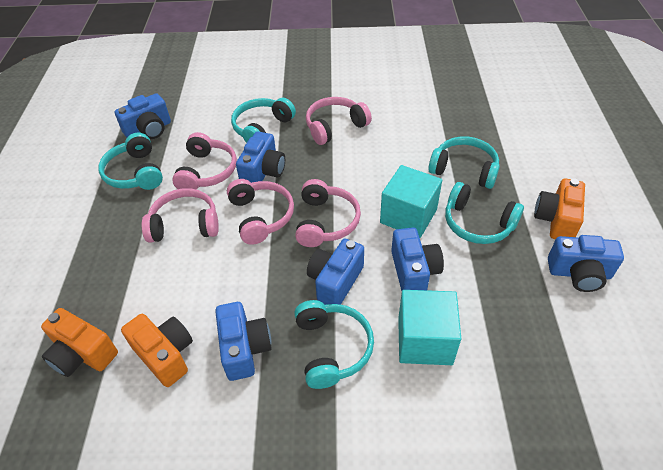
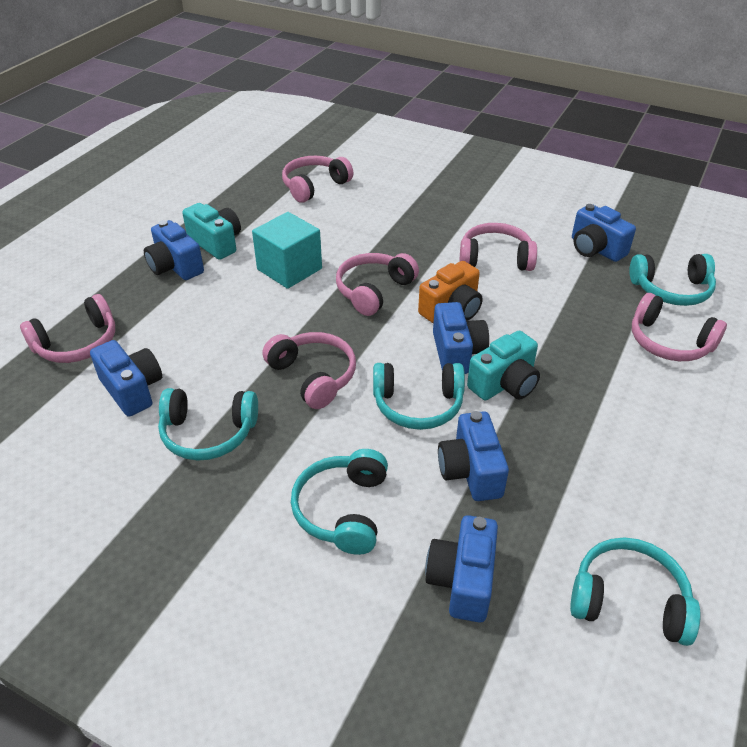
orange camera: [41,308,118,377] [121,314,193,387] [534,178,585,239] = 3 -> [418,261,483,323] = 1
pink headphones: [142,188,219,243] [172,132,237,190] [227,179,294,245] [295,179,361,247] [306,97,372,145] = 5 -> [20,294,115,363] [262,332,356,409] [282,156,353,203] [336,253,419,316] [460,223,537,271] [632,293,727,361] = 6
turquoise camera: none = 0 -> [182,203,241,260] [467,331,540,400] = 2
turquoise cube: [380,165,442,238] [398,290,461,365] = 2 -> [252,212,322,289] = 1

